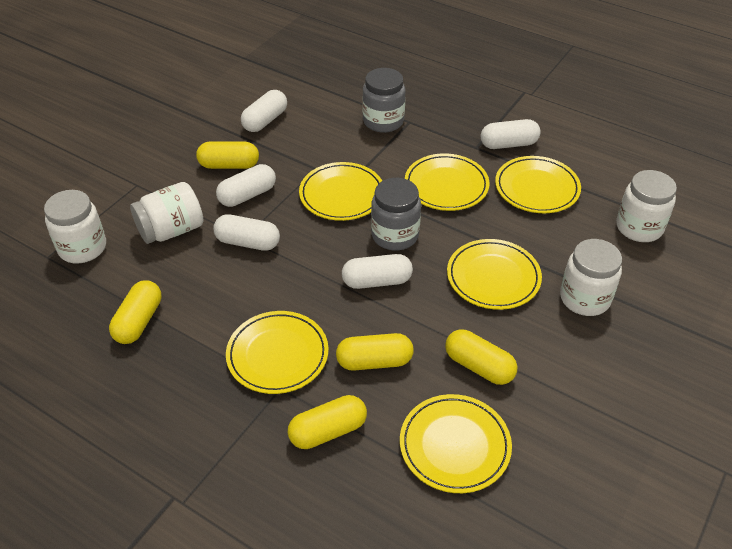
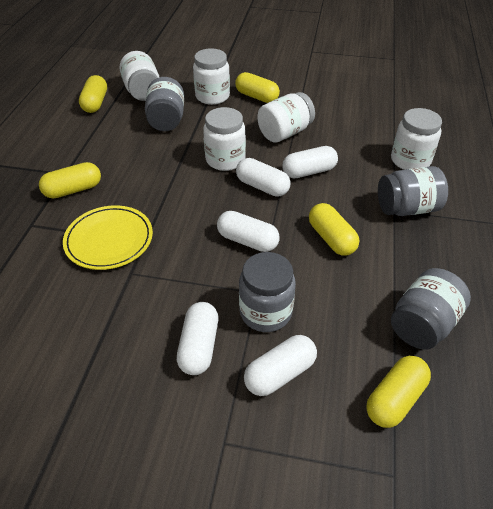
grey jar: [362,68,405,133] [371,178,421,250] = 2 -> [145,77,184,131] [239,252,296,332] [378,166,448,216] [391,268,471,349] = 4
white jar: [44,190,106,263] [130,182,203,244] [560,239,622,316] [616,170,677,242] = 4 -> [120,51,159,101] [193,49,230,105] [203,107,246,171] [257,92,315,143] [391,108,442,170] = 5
yellow plate: [226,311,329,394] [299,162,382,221] [400,394,512,493] [405,153,490,211] [447,239,542,310] [495,156,581,213] = 6 -> [63,205,153,270] = 1

